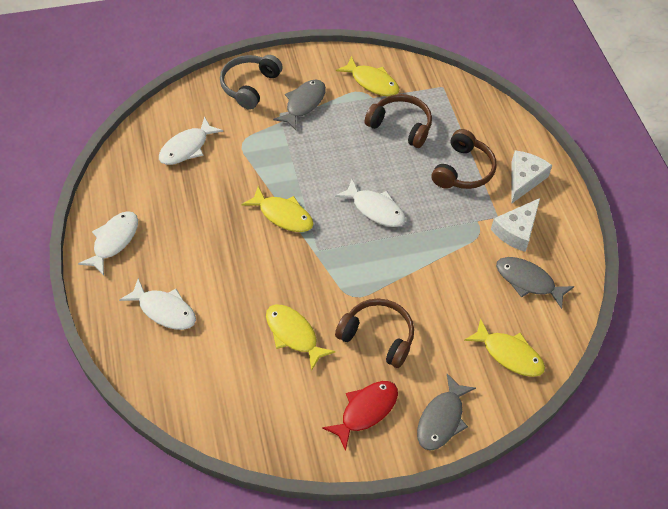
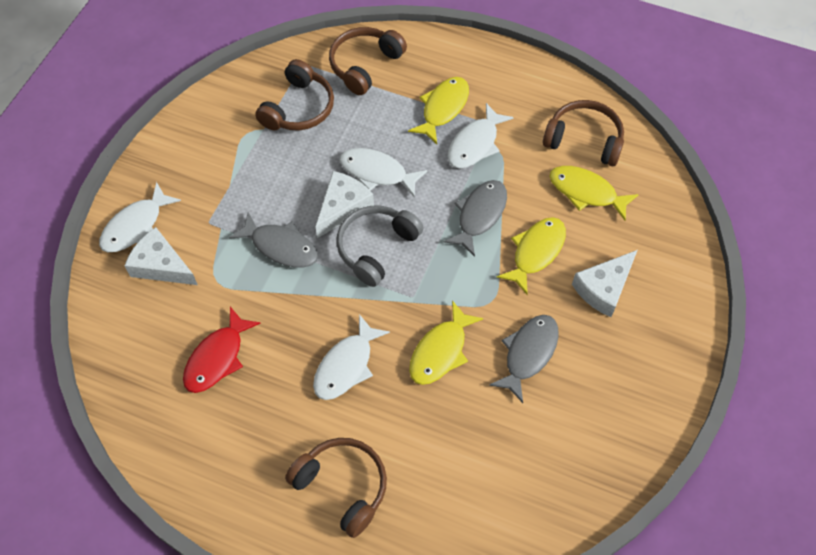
brown headphones: [335,299,414,368] [364,94,432,148] [432,129,496,189] = 3 -> [255,59,334,131] [285,438,387,538] [329,27,407,95] [543,100,624,166] = 4
white cheese: [491,198,540,252] [511,150,552,204] = 2 -> [124,227,197,285] [316,171,374,238] [572,250,637,317] = 3

